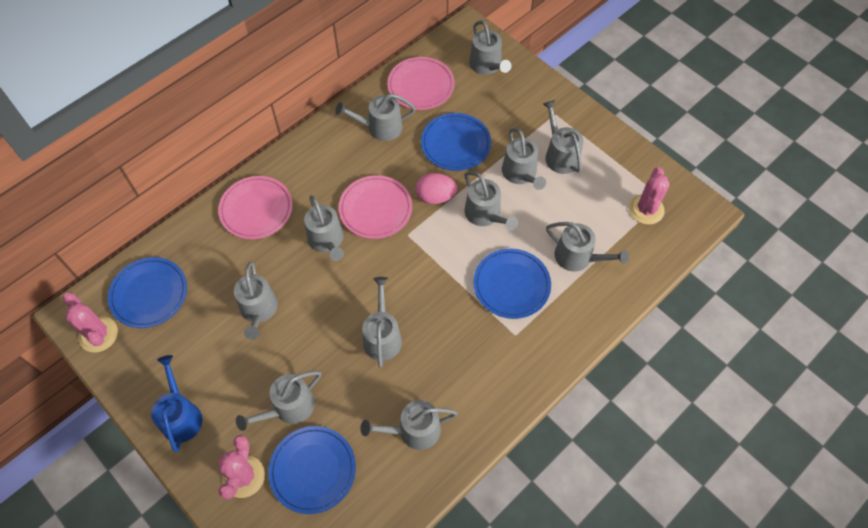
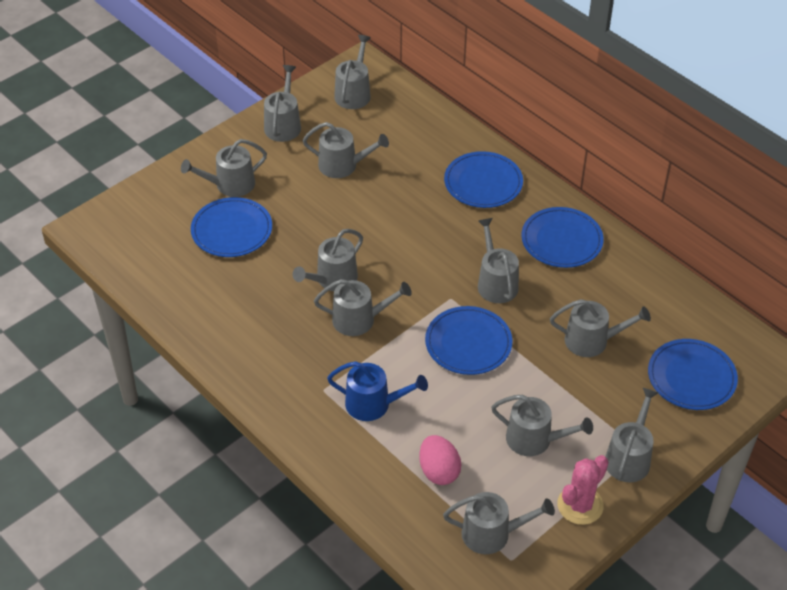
blue plate: [108,257,187,328] [268,426,356,514] [421,113,491,171] [473,249,551,319] = 4 -> [191,197,272,257] [425,306,513,375] [444,151,523,208] [521,207,604,268] [648,339,738,410] = 5
pink cactus: [63,292,118,352] [218,435,265,499] [629,167,670,225] = 3 -> [557,455,609,525] = 1
pink plate: [218,176,293,239] [339,175,412,239] [387,57,455,110] = 3 -> none = 0

